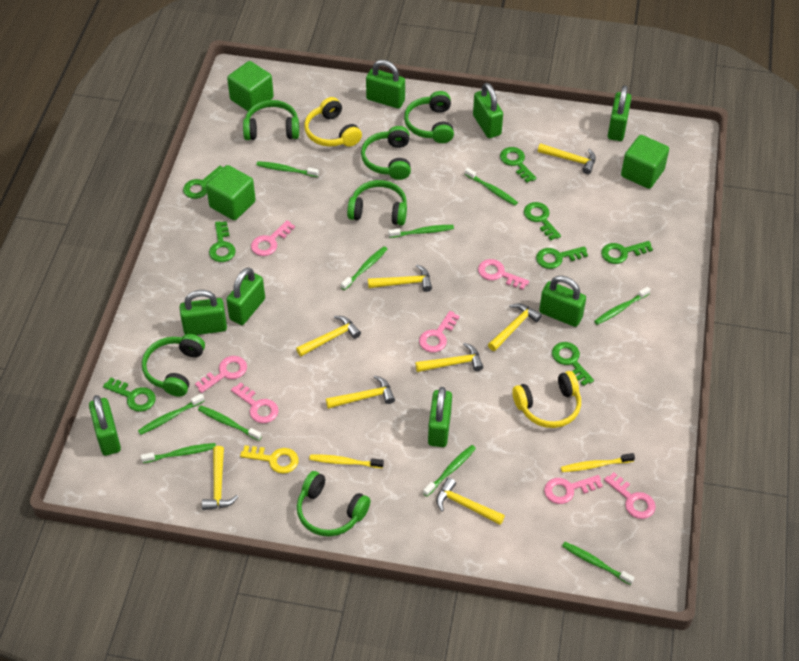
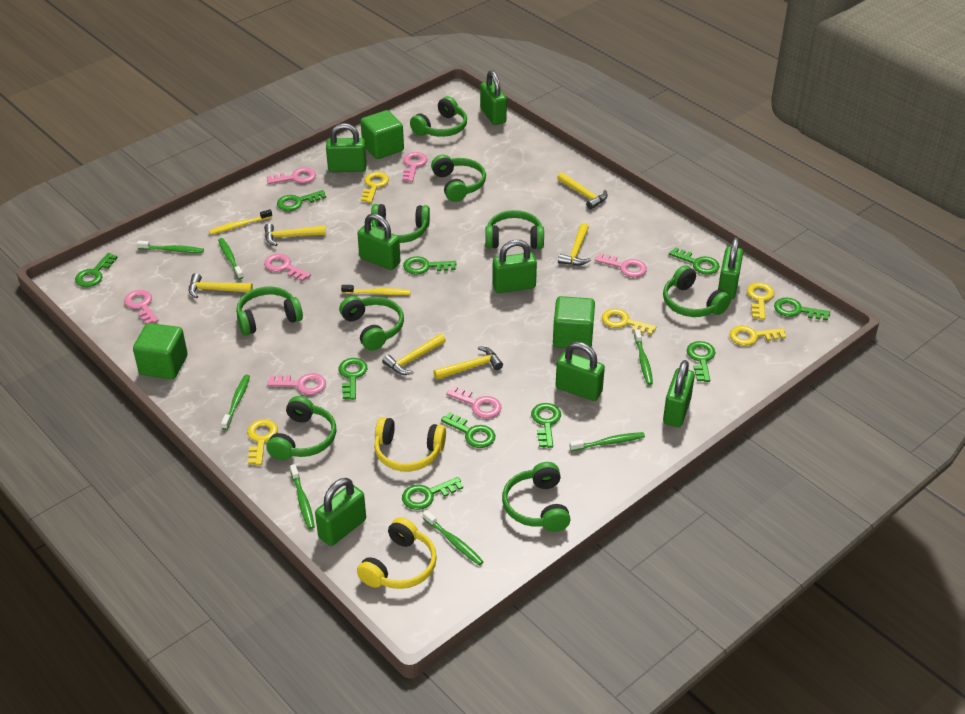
green headphones: [142,334,205,397] [243,100,299,140] [297,471,371,537] [347,180,407,226] [361,126,411,180] [404,91,454,143] = 6 -> [236,287,303,335] [267,396,336,460] [339,296,404,351] [371,204,430,243] [410,96,467,137] [431,155,486,202] [485,210,544,249] [502,462,571,532] [663,265,731,317] = 9
green key: [103,378,156,412] [183,166,223,199] [209,221,236,262] [500,147,536,183] [524,202,561,240] [536,246,588,269] [552,342,594,386] [601,241,653,264] = 8 -> [75,253,118,287] [277,190,326,211] [338,358,367,400] [402,477,463,510] [403,256,457,274] [441,412,495,448] [531,403,561,448] [669,247,720,275] [687,341,716,382] [774,298,830,321] = 10
green toothbrush: [138,393,205,435] [141,443,216,463] [198,406,262,441] [256,161,319,177] [341,246,387,290] [388,225,454,238] [423,445,476,497] [465,168,518,205] [562,542,634,585] [594,287,651,325] = 10 -> [137,241,204,253] [218,238,243,279] [221,374,250,430] [290,464,315,529] [423,510,484,566] [570,432,645,451] [634,329,653,385] = 7
yellow hammer: [202,446,238,510] [296,316,361,356] [326,375,395,409] [368,265,432,292] [415,343,483,372] [437,478,505,525] [488,303,542,351] [538,143,596,174] = 8 -> [189,273,253,299] [264,223,326,246] [382,334,446,375] [433,346,503,380] [557,172,608,209] [558,223,591,265] = 6
yellow key: [240,445,299,474] = 1 -> [247,419,278,465] [361,172,389,203] [602,309,656,335] [730,326,786,346] [747,282,774,320] = 5

